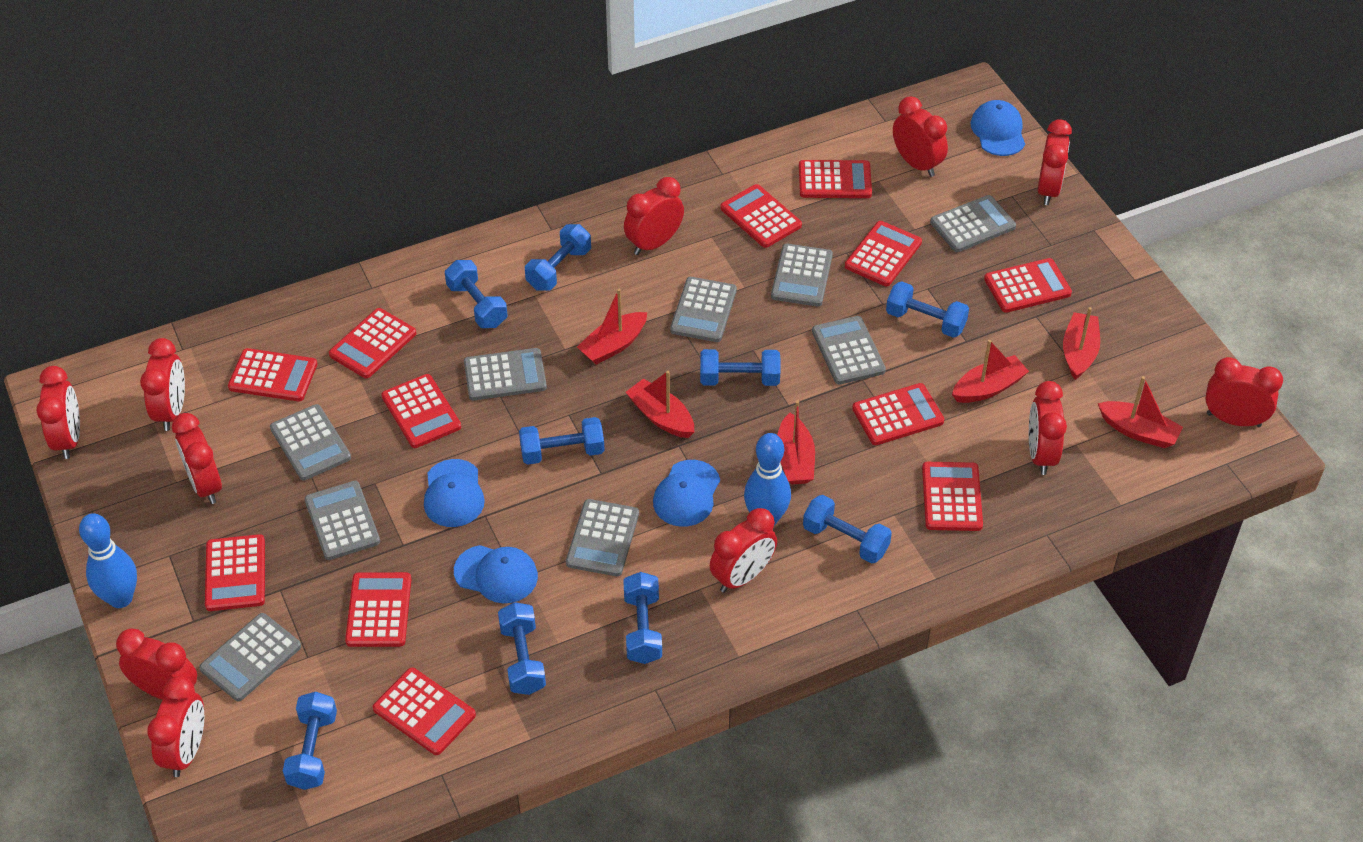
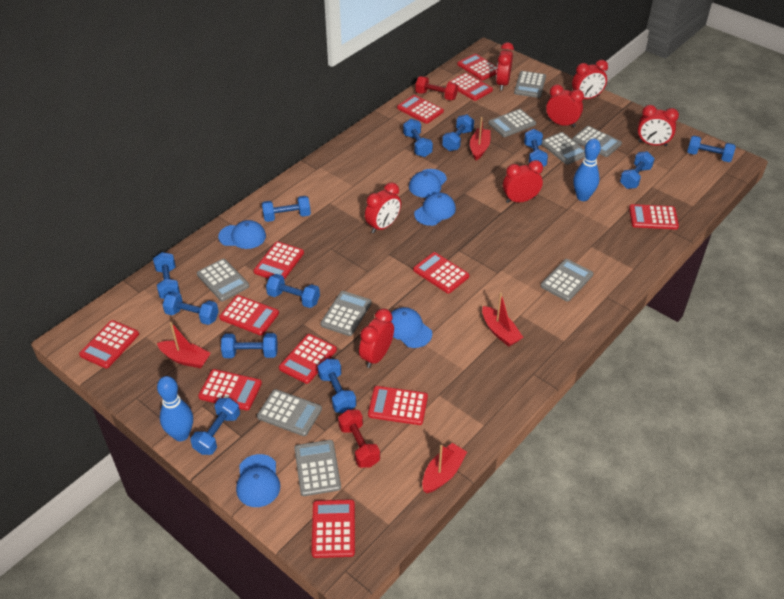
blue cap: [424,459,485,527] [454,545,538,603] [653,460,720,527] [970,100,1025,156] = 4 -> [218,220,266,249] [236,454,281,507] [391,307,432,348] [409,169,447,198] [414,192,456,226] = 5
blue dumbbell: [283,692,337,790] [445,260,508,328] [498,602,546,695] [519,417,605,465] [525,224,591,291] [623,572,662,664] [700,349,780,386] [803,495,892,564] [886,281,969,338] = 9 -> [153,252,180,299] [163,292,219,325] [190,398,240,455] [221,333,278,358] [262,196,311,222] [266,274,320,308] [318,359,356,413] [403,119,433,157] [442,114,474,151] [524,129,548,167] [620,151,655,189] [687,136,736,162] = 12
red boat: [577,289,647,365] [626,371,694,438] [777,400,815,485] [952,340,1029,403] [1063,307,1100,380] [1098,376,1183,448] = 6 -> [157,322,211,368] [422,443,467,493] [470,117,491,160] [482,293,524,347] = 4
red clock: [36,366,80,459] [116,628,197,700] [140,338,185,431] [147,676,205,777] [172,413,222,504] [624,177,684,255] [710,508,777,593] [893,96,948,177] [1029,381,1067,475] [1038,119,1072,205] [1205,357,1283,427] = 11 -> [359,309,394,368] [365,182,401,234] [496,42,514,90] [503,160,543,203] [546,85,584,127] [572,60,608,99] [638,105,679,147] = 7
red dumbbell: none = 0 -> [338,410,380,468] [415,76,458,100] = 2

